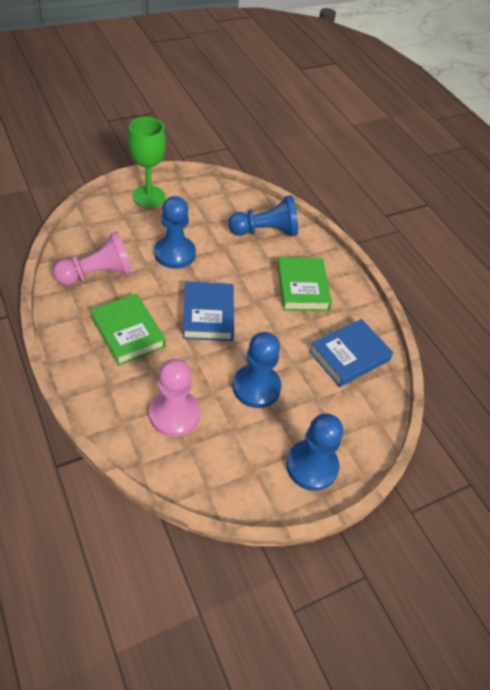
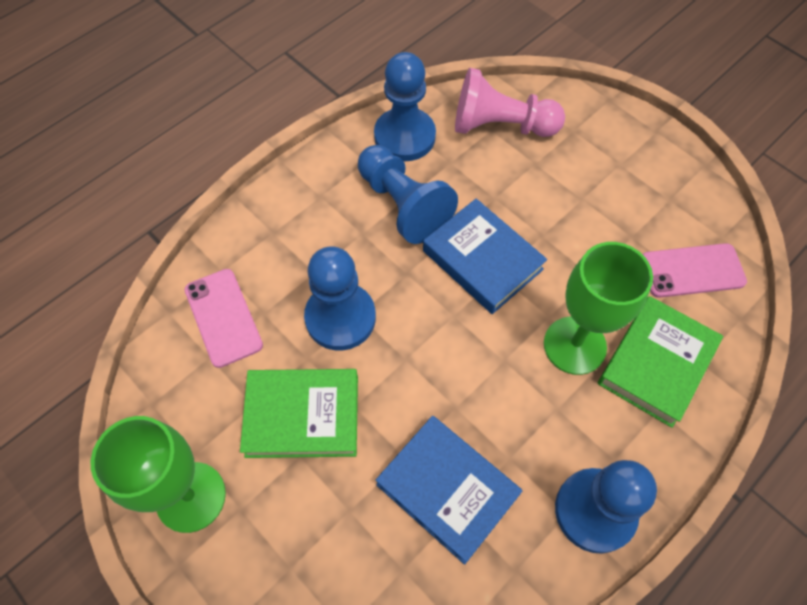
green goblet: [128,117,166,208] = 1 -> [91,416,226,533] [544,242,653,375] = 2
pink pawn: [53,232,133,285] [149,359,200,437] = 2 -> [455,68,565,137] = 1
pink phone: none = 0 -> [185,269,263,368] [643,243,747,298] = 2

